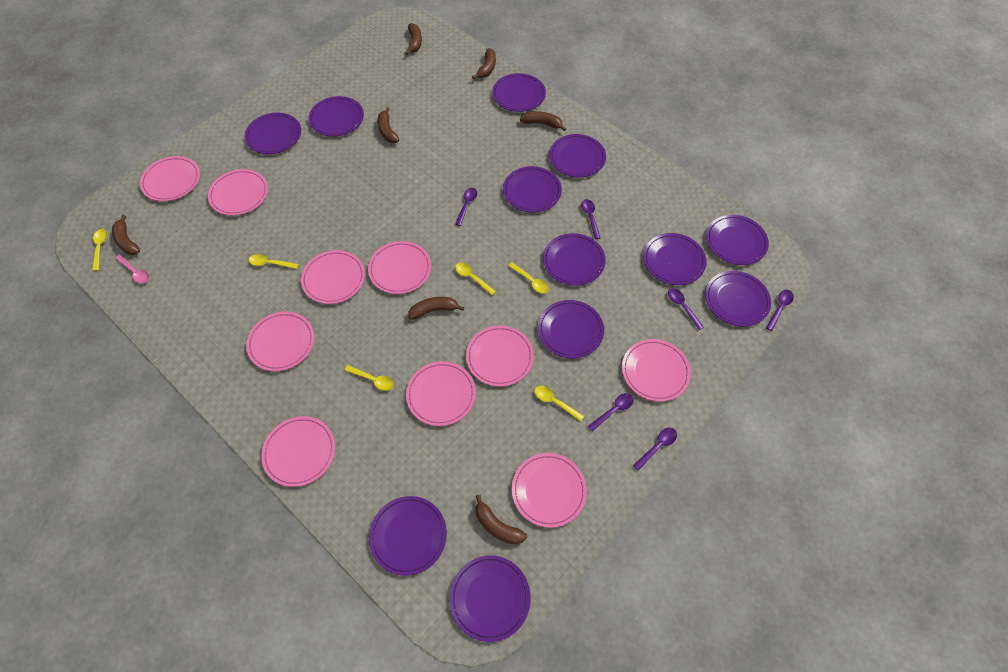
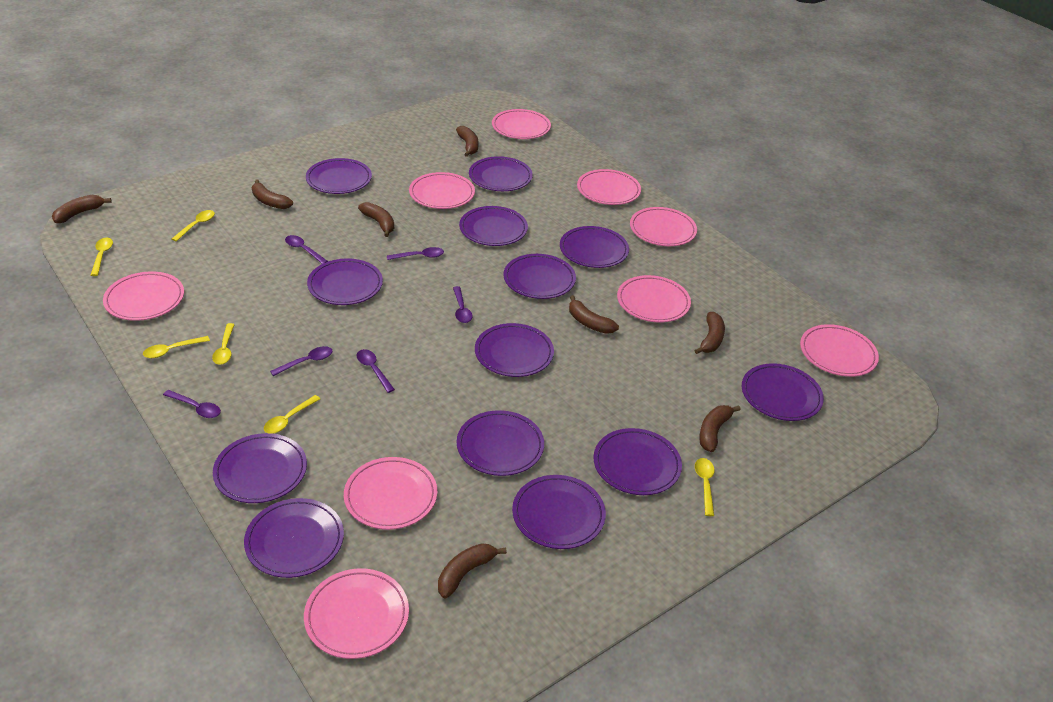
brown banana: [112,215,140,255] [378,107,399,143] [405,23,422,55] [408,297,464,320] [472,48,496,79] [476,494,527,545] [520,111,566,131] = 7 -> [52,195,112,223] [252,179,293,209] [358,202,394,237] [438,543,507,599] [456,126,479,157] [569,295,619,334] [695,312,725,354] [699,405,741,452] = 8
pink plate: [140,156,200,201] [208,169,268,216] [246,312,314,371] [261,416,335,487] [301,250,365,304] [368,241,431,294] [406,361,476,426] [466,325,534,387] [512,453,587,528] [622,339,691,402] = 10 -> [103,271,184,321] [304,568,409,659] [344,457,437,530] [409,172,475,209] [492,109,551,139] [577,169,641,205] [617,275,691,323] [630,207,697,246] [800,324,879,377] = 9
pink spoon: [115,255,149,283] = 1 -> none = 0
purple plate: [245,113,301,154] [308,96,364,137] [369,496,447,576] [450,555,531,642] [492,73,546,112] [503,166,562,213] [538,300,604,359] [543,233,606,286] [549,134,606,178] [643,233,707,285] [705,271,771,327] [706,215,769,265] = 12 -> [213,433,307,503] [244,498,344,578] [306,158,372,194] [307,258,383,305] [457,410,544,476] [459,206,528,246] [469,156,533,191] [475,323,554,377] [504,254,576,299] [512,475,606,549] [560,226,629,268] [594,428,682,495] [742,363,824,421] = 13

